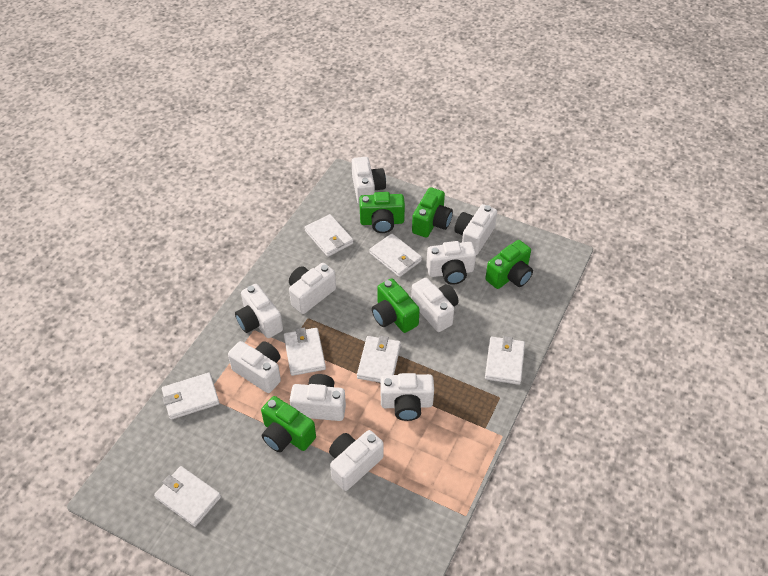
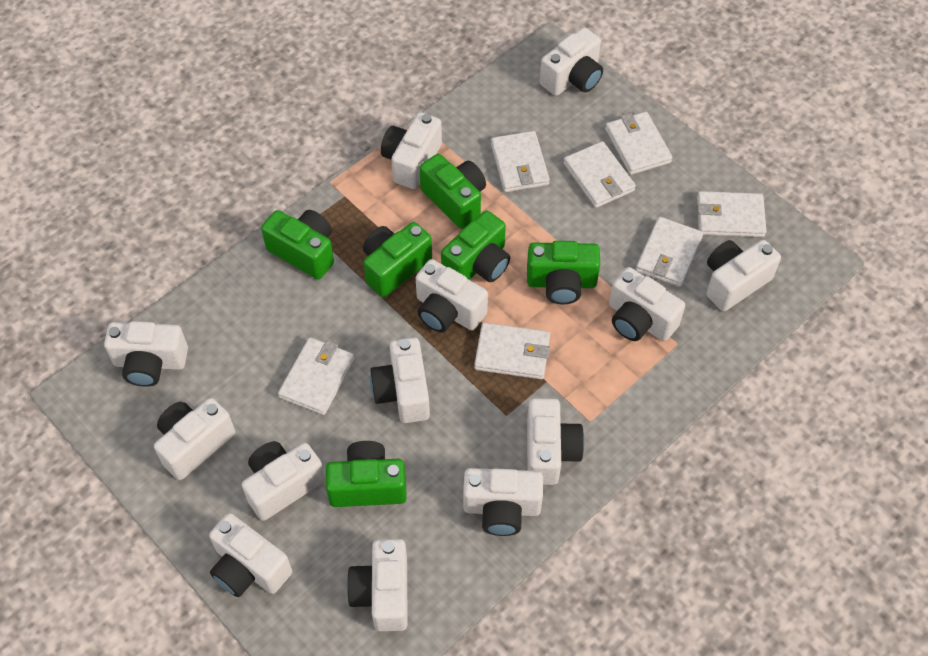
green camera: [261,396,316,452] [359,192,405,233] [372,278,420,333] [412,187,453,238] [485,240,533,289] = 5 -> [261,210,334,279] [326,441,407,507] [363,222,432,297] [419,154,486,229] [441,210,510,282] [527,241,600,305] = 6
white camera: [228,341,281,393] [235,284,283,338] [289,263,336,314] [290,374,346,421] [329,430,384,491] [352,157,386,205] [380,373,434,421] [411,278,458,332] [426,241,476,285] [454,204,497,255] = 10 -> [104,321,188,387] [154,398,235,480] [209,513,292,597] [242,441,325,521] [347,539,408,631] [370,337,430,423] [381,112,442,189] [416,259,488,333] [463,468,543,536] [527,398,584,485] [540,27,603,96] [609,267,685,341] [706,240,781,311] = 13

